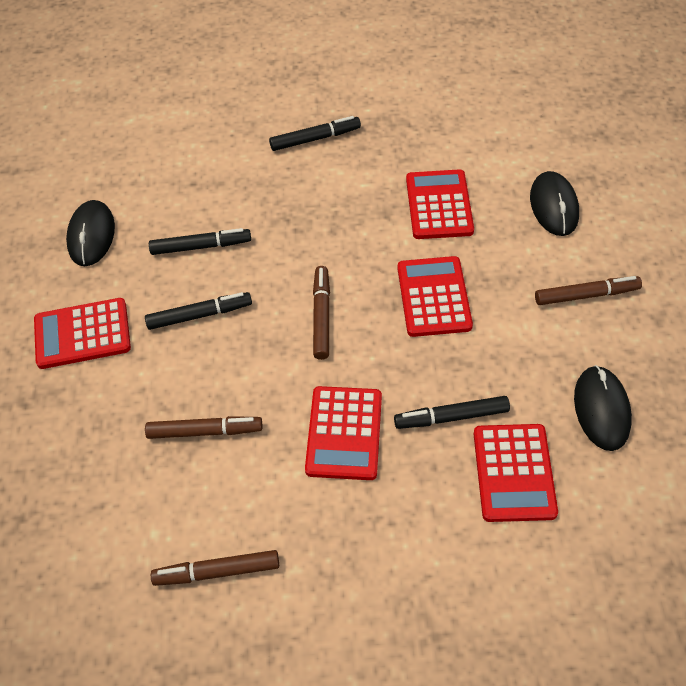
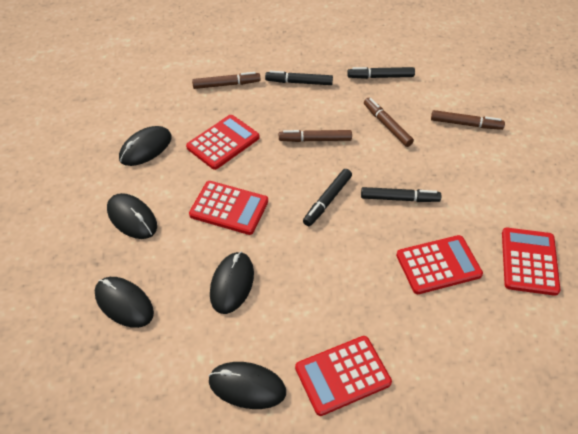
black mouse: [66,200,115,266] [530,171,579,236] [574,365,632,451] = 3 -> [95,277,154,328] [107,193,157,239] [119,126,172,166] [209,362,286,409] [210,252,254,314] = 5

